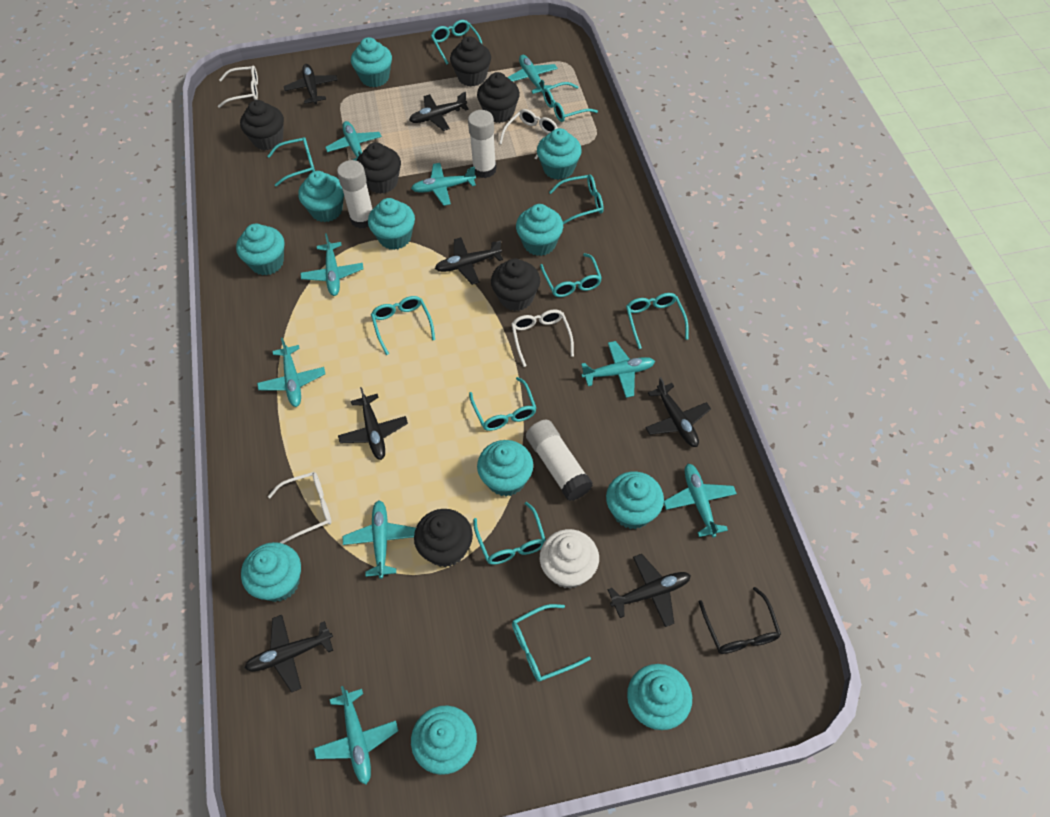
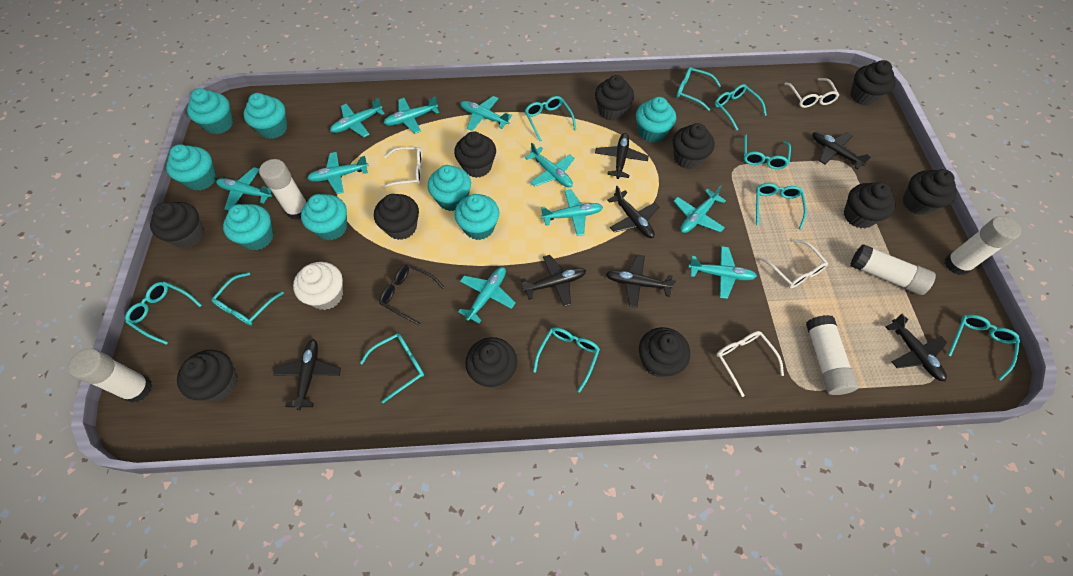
black cupcake: [240,100,284,150] [357,142,401,194] [414,509,473,567] [450,36,491,86] [477,72,520,123] [491,259,540,311] = 6 -> [150,202,204,248] [177,350,238,401] [374,194,419,240] [454,132,496,178] [465,337,517,388] [595,75,634,121] [639,327,690,378] [673,123,715,169] [844,182,895,228] [850,60,896,106] [903,169,957,216] = 11
turquoise cupcake: [236,224,285,275] [241,542,301,602] [298,171,344,222] [351,37,392,87] [368,198,415,250] [411,705,477,775] [477,440,533,496] [516,204,563,256] [537,128,582,180] [606,471,664,529] [627,664,692,730] = 11 -> [166,144,216,191] [187,88,233,134] [223,204,274,250] [243,93,288,139] [301,194,347,240] [428,165,471,211] [454,194,499,240] [636,97,676,143] = 8
turquoise plane: [257,338,325,407] [300,233,363,296] [314,686,398,784] [325,121,382,161] [343,500,416,579] [411,163,476,206] [507,55,558,94] [581,341,655,398] [664,464,737,538] = 9 -> [216,167,272,211] [307,152,369,194] [330,98,385,137] [384,96,439,134] [458,267,516,323] [460,96,512,131] [525,143,575,187] [541,190,603,236] [674,186,726,233] [688,246,757,299] = 10
white glue stick: [337,160,372,228] [468,110,497,178] [526,419,593,501] = 3 -> [68,349,152,403] [259,159,307,220] [806,315,858,395] [851,244,936,295] [945,216,1021,275] = 5

